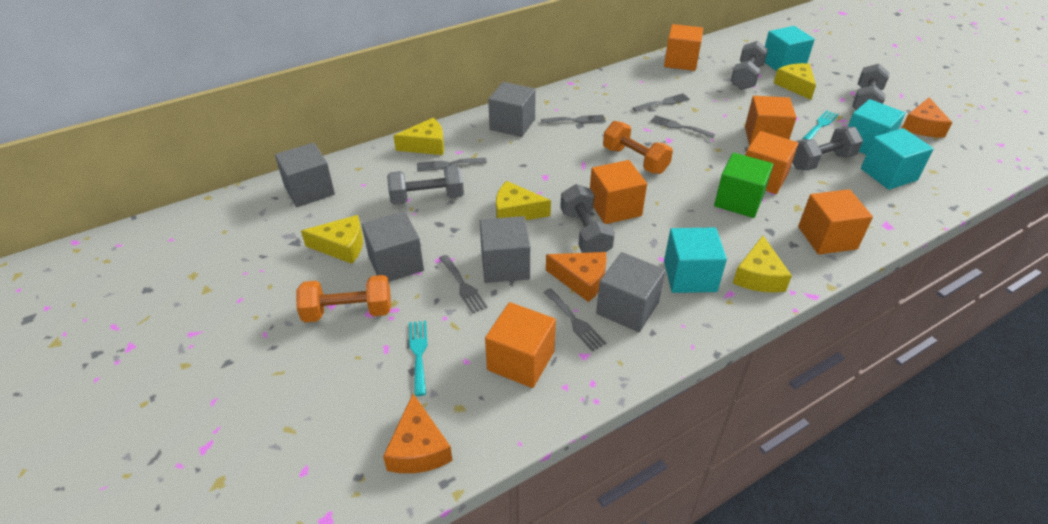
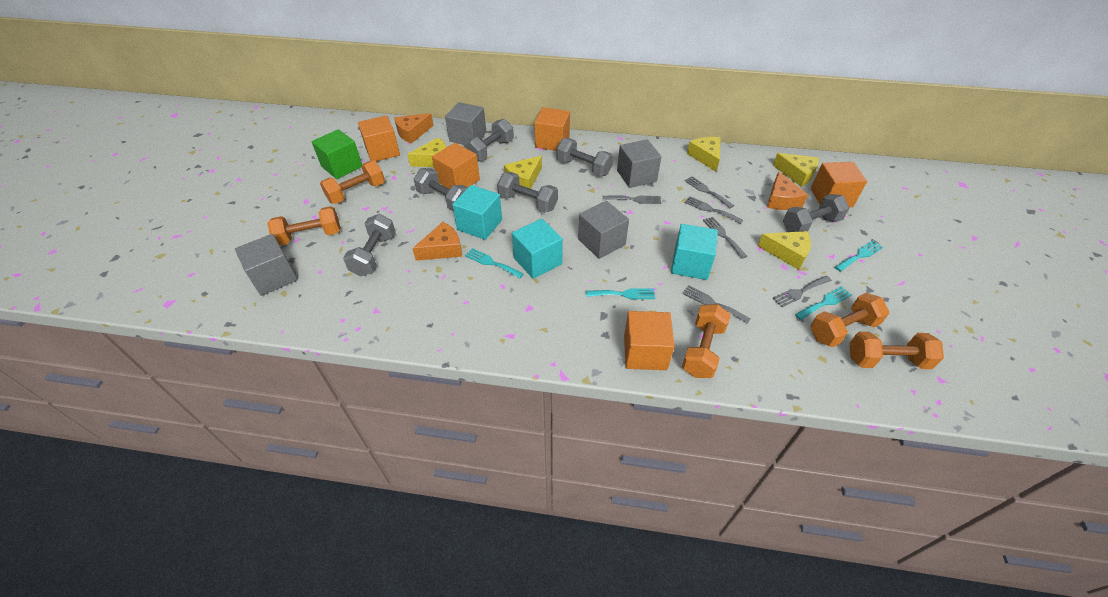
grey cube: [275,143,335,207] [361,211,424,282] [480,216,530,283] [488,82,536,137] [596,252,666,332] = 5 -> [235,234,298,296] [445,102,486,145] [578,201,629,259] [617,139,661,188] = 4
grey dumbbell: [387,165,464,205] [560,184,615,253] [731,41,768,90] [792,127,863,170] [852,64,890,110] = 5 -> [343,214,396,276] [414,168,468,212] [464,119,514,162] [497,172,558,212] [557,138,613,176] [783,194,849,232] = 6
orange cube: [485,302,556,388] [590,160,647,224] [664,24,703,71] [745,96,797,146] [745,131,798,194] [798,189,873,255] = 6 -> [358,115,400,161] [432,143,480,189] [534,107,570,151] [624,311,675,370] [811,162,867,207] = 5
orange dumbbell: [296,275,391,322] [603,121,673,174] = 2 -> [267,206,341,245] [320,161,385,204] [682,304,731,378] [810,293,889,347] [850,332,944,369] = 5
turquoise cube: [664,227,727,293] [765,26,815,71] [848,99,905,155] [861,128,934,190] = 4 -> [452,185,502,240] [512,219,563,279] [671,224,718,280] = 3
turquoise fork: [409,321,428,396] [803,111,838,139] = 2 -> [465,248,524,278] [586,288,655,299] [795,286,852,320] [835,240,883,272] = 4

